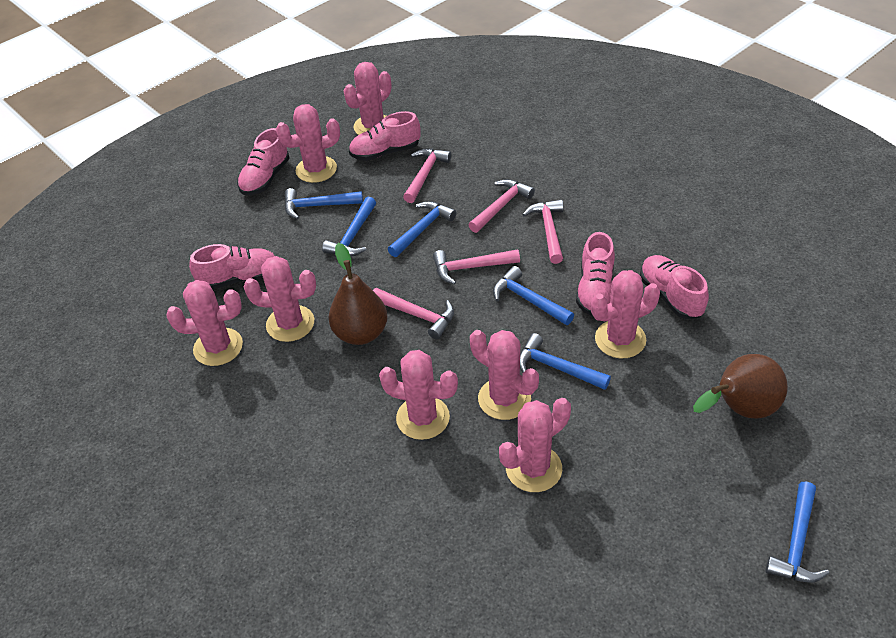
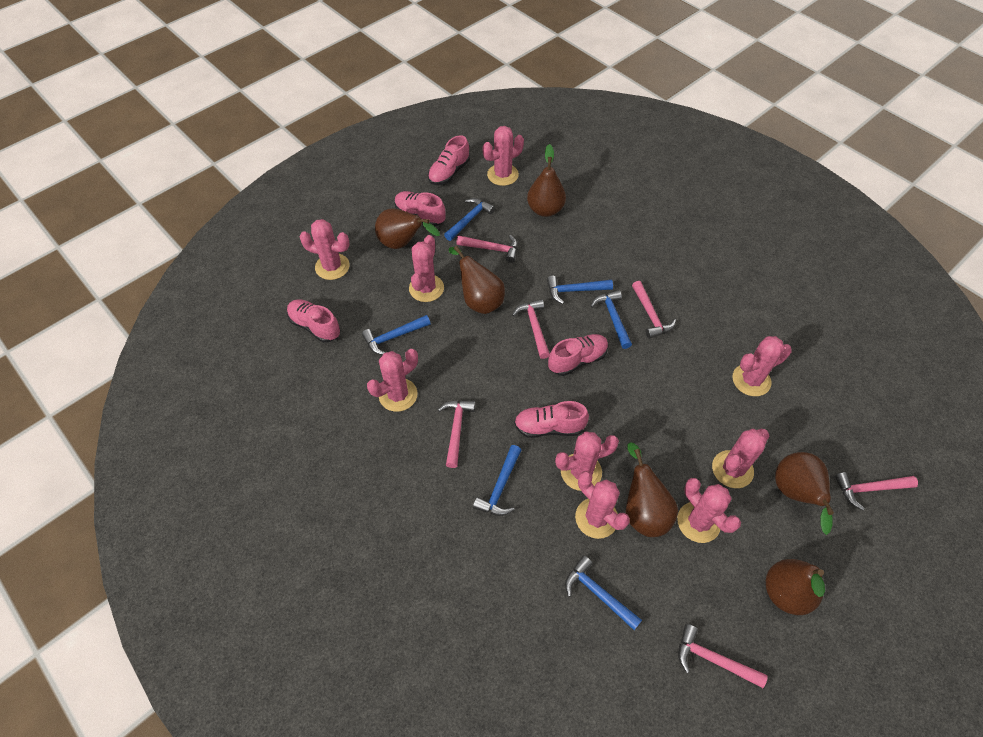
brown pear: [329,243,388,345] [693,354,788,418] = 2 -> [375,208,440,249] [448,246,505,314] [527,144,566,217] [626,443,678,537] [766,559,825,615] [775,452,834,535] = 6
pink cactus: [166,280,243,366] [244,256,316,342] [276,104,340,183] [344,62,392,135] [379,350,458,440] [470,330,539,420] [499,398,571,492] [591,270,660,358] = 8 -> [300,219,350,280] [367,349,418,412] [409,235,444,302] [483,126,524,186] [555,431,619,491] [575,471,630,539] [677,478,741,543] [712,429,769,488] [732,336,792,396] = 9
pink hammer: [373,288,454,339] [403,149,451,203] [433,249,520,284] [469,179,535,233] [523,199,564,264] = 5 -> [438,401,475,468] [456,235,518,263] [512,299,550,359] [632,281,676,339] [678,624,767,688] [835,472,918,510] = 6

